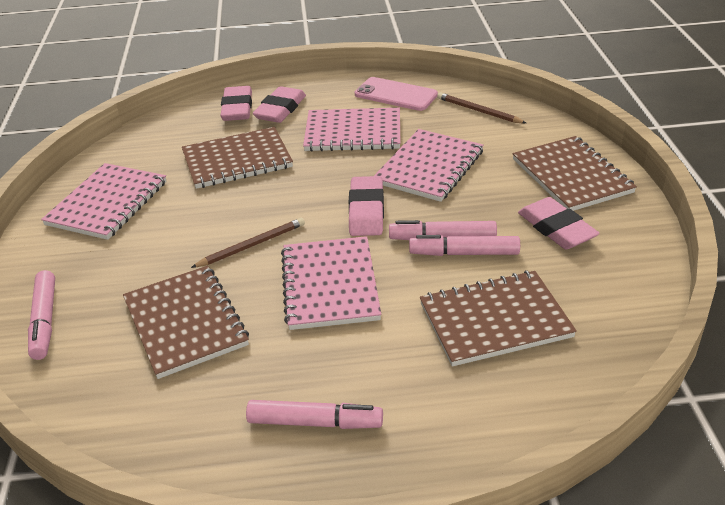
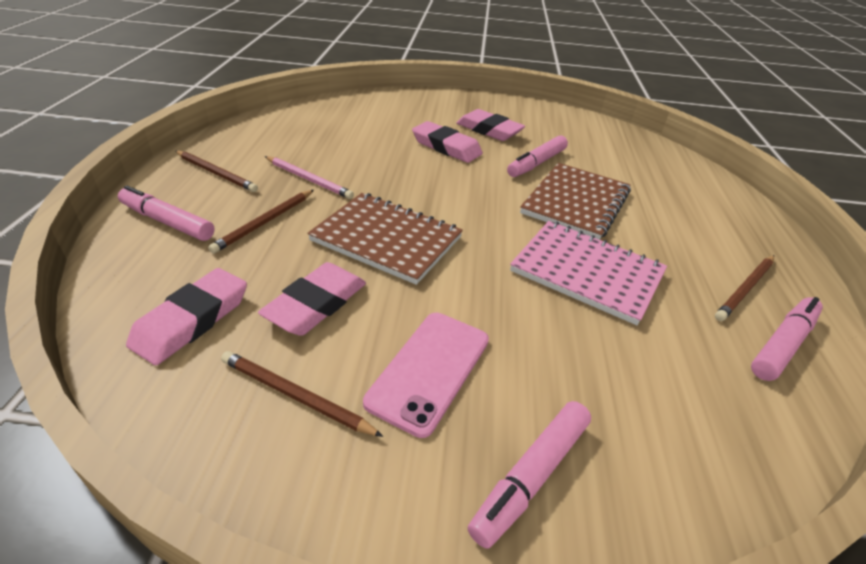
brown notebook: [123,266,249,379] [182,127,293,189] [420,271,577,366] [513,136,637,211] = 4 -> [307,193,463,285] [520,163,631,240] = 2
brown pencil: [191,218,305,268] [437,92,526,123] = 2 -> [175,151,258,192] [208,190,314,254] [221,351,383,437] [715,255,774,321] = 4
pink notebook: [41,163,166,240] [281,236,381,330] [303,108,401,152] [374,129,484,202] = 4 -> [510,221,667,325] = 1
pink pencil: none = 0 -> [265,156,354,199] = 1

